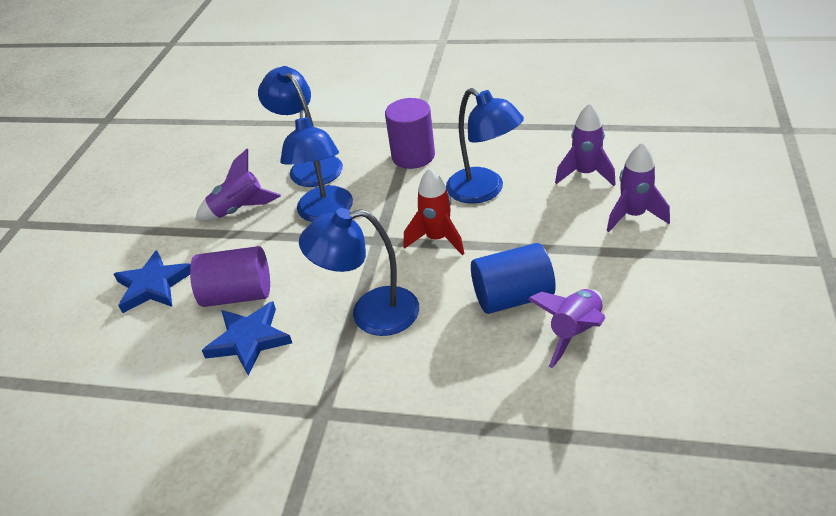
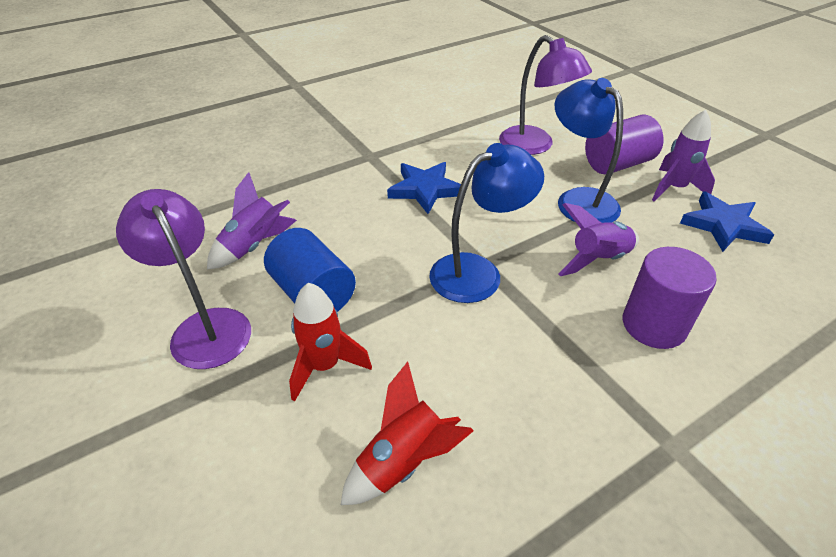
blue lamp: [258,66,343,187] [280,110,353,222] [299,208,419,336] [446,88,524,204] = 4 -> [429,143,544,303] [555,78,623,223] = 2
purple lamp: none = 0 -> [116,189,251,369] [499,35,592,155] = 2
purple rocket: [195,149,281,221] [527,289,605,368] [555,103,616,186] [607,142,670,232] = 4 -> [207,172,297,270] [558,203,639,276] [652,110,715,202] = 3
red rocket: [404,168,464,255] = 1 -> [289,283,372,401] [341,361,474,505] = 2

